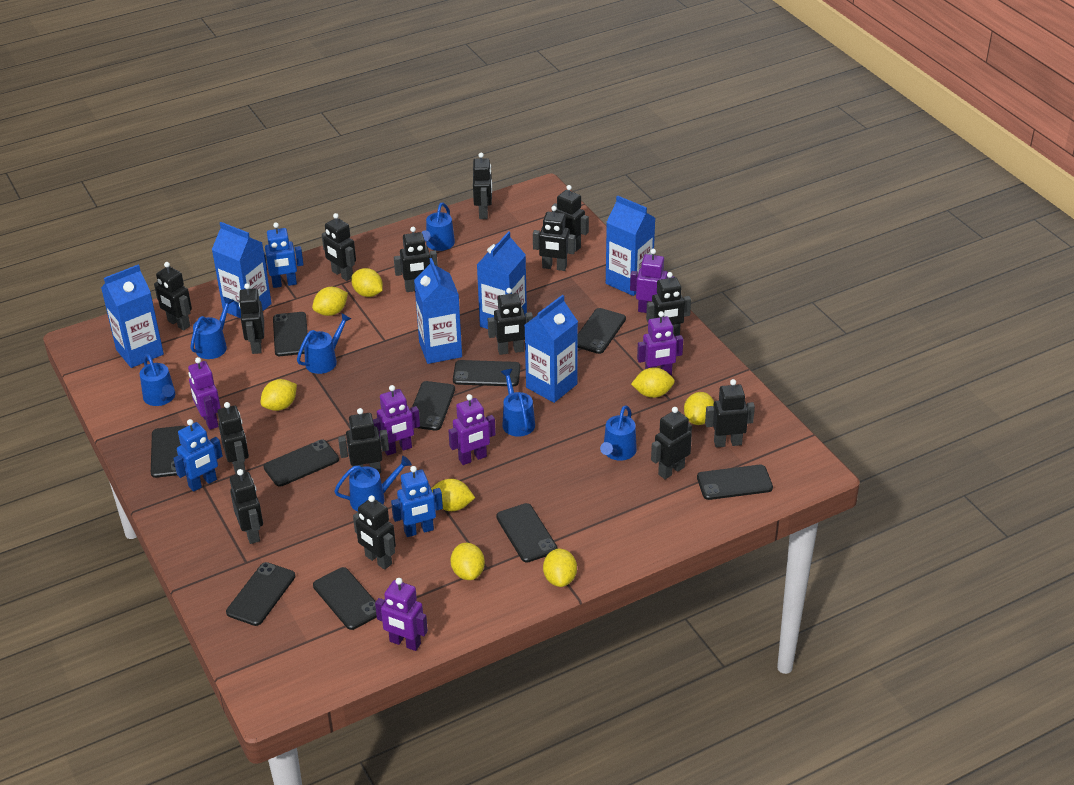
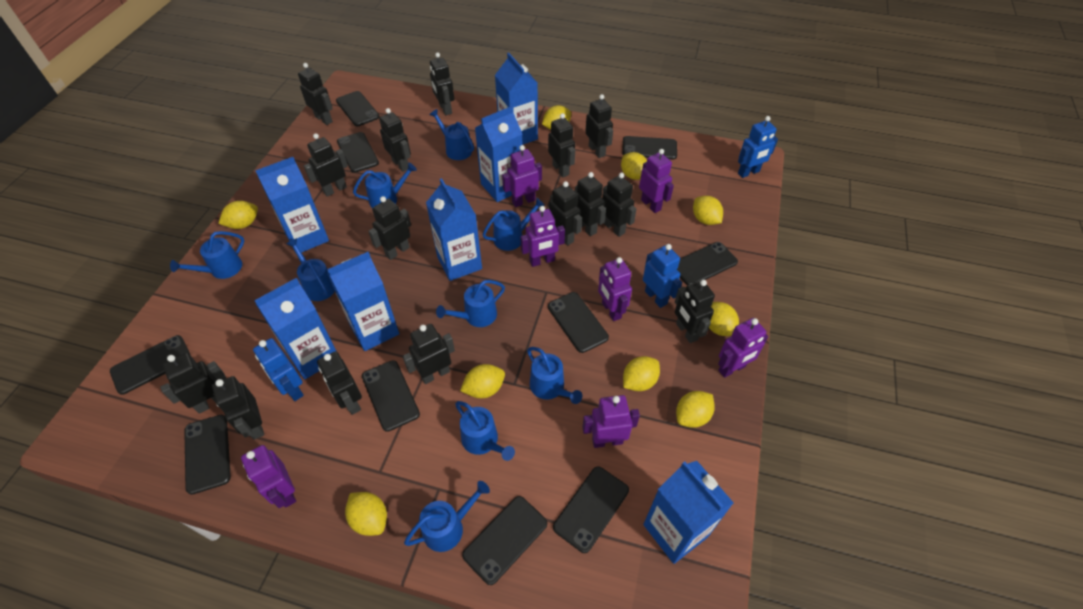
blue carton: [101,264,164,368] [212,222,272,318] [414,258,462,364] [477,231,527,329] [525,295,578,403] [606,195,655,296] = 6 -> [254,278,336,379] [255,157,329,253] [327,252,399,351] [426,178,482,281] [475,106,523,202] [495,53,538,144] [643,461,734,564] = 7
blue watering can: [140,354,175,406] [190,297,234,359] [297,313,351,374] [334,456,412,512] [422,203,455,251] [501,369,535,437] [600,405,637,461] = 7 -> [170,231,244,279] [286,238,335,301] [353,163,417,208] [404,481,490,552] [429,109,474,160] [436,280,505,327] [455,401,515,461] [482,198,545,251] [527,347,582,404] = 9
purple robot: [188,357,221,430] [373,385,420,456] [375,578,428,651] [448,394,496,465] [630,249,675,313] [637,311,683,375] = 6 -> [241,445,296,508] [502,145,542,207] [521,206,565,267] [582,395,640,448] [598,257,632,321] [639,149,674,213] [718,318,768,378] = 7
yellow lemon: [261,379,297,411] [312,287,348,316] [351,268,383,297] [431,479,475,511] [451,543,485,580] [543,549,577,587] [631,367,675,398] [684,392,714,425] = 8 -> [218,201,258,229] [345,492,387,536] [460,364,505,398] [542,105,571,130] [621,152,647,180] [623,356,660,391] [676,391,715,428] [693,196,723,225] [709,302,739,336] = 9

